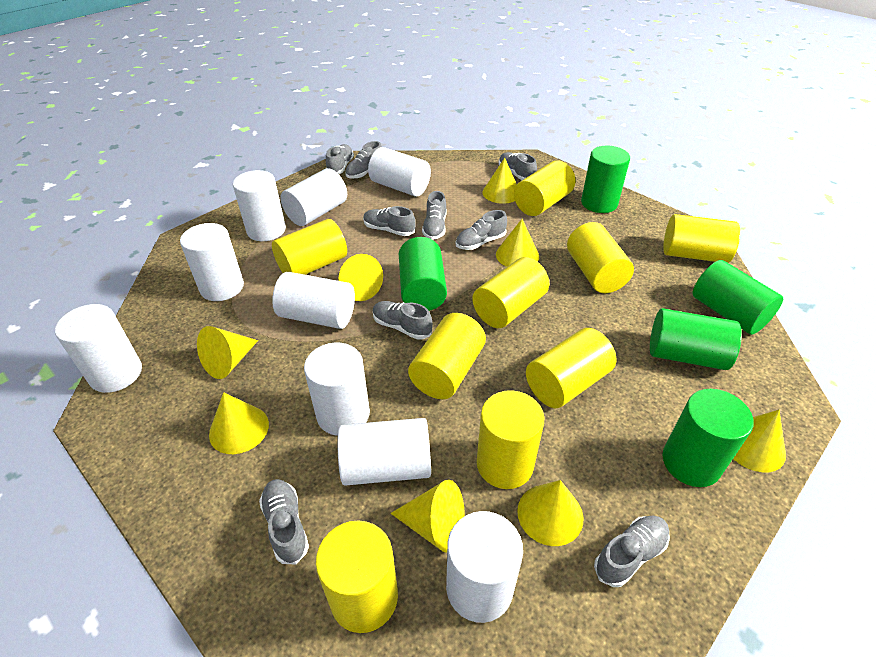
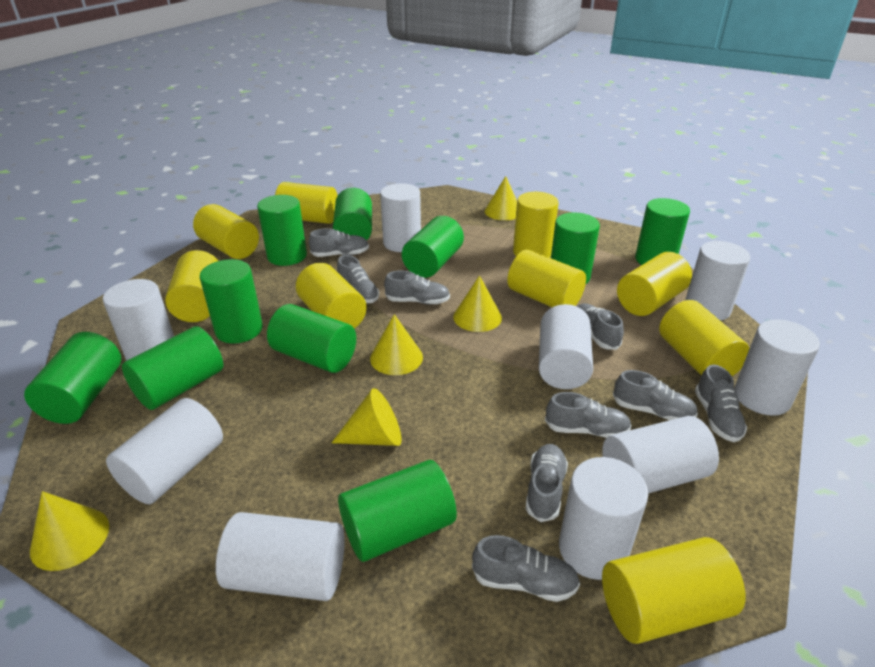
green cylinder: [399,237,447,311] [581,146,630,213] [650,308,742,370] [663,389,754,487] [693,260,783,335] = 5 -> [24,332,121,424] [122,326,223,410] [200,259,263,343] [257,195,307,266] [267,304,356,373] [333,188,372,240] [338,460,457,562] [402,216,464,278] [551,212,600,284] [635,198,690,265] = 10
yellow cone: [197,326,258,379] [209,392,269,454] [339,254,383,301] [390,480,465,552] [483,158,517,204] [496,219,539,267] [517,480,584,546] [733,410,786,472] = 8 -> [30,491,109,571] [332,388,401,446] [370,314,423,375] [453,275,502,332] [485,176,517,221] = 5

